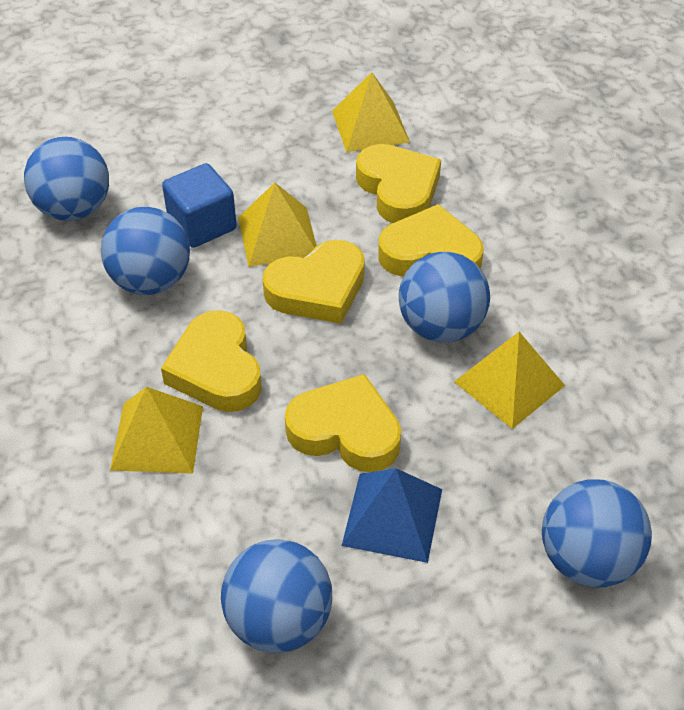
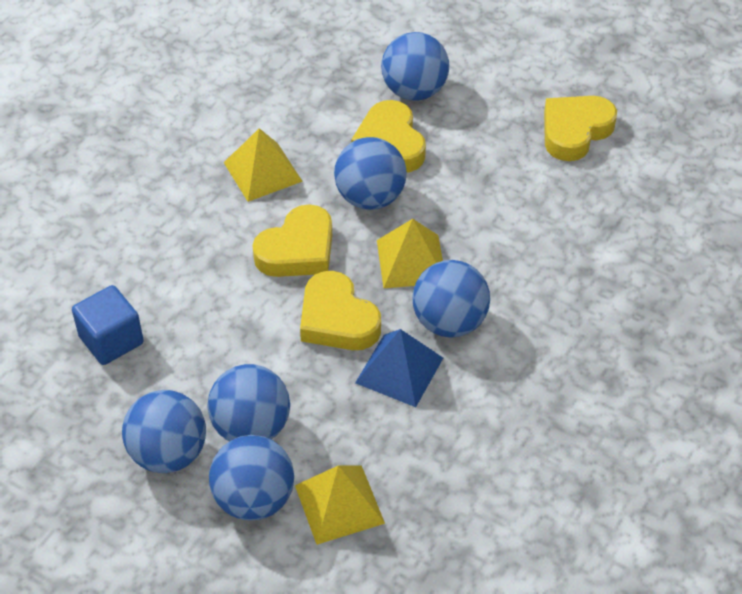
blue ball: [24,137,109,221] [101,207,190,295] [221,539,332,653] [399,252,490,343] [542,480,652,587] = 5 -> [122,390,206,473] [208,364,290,441] [209,435,294,521] [334,137,406,210] [381,32,449,101] [412,260,490,338] = 6
yellow heart: [161,310,262,412] [263,240,365,324] [285,374,401,472] [356,144,441,223] [378,204,484,276] = 5 -> [253,204,332,277] [300,271,381,350] [351,100,426,173] [544,96,617,161] = 4
yellow pyramid: [110,387,203,474] [238,183,317,267] [332,72,410,152] [454,332,565,429] = 4 -> [224,128,303,202] [295,465,385,545] [377,219,443,288] = 3

